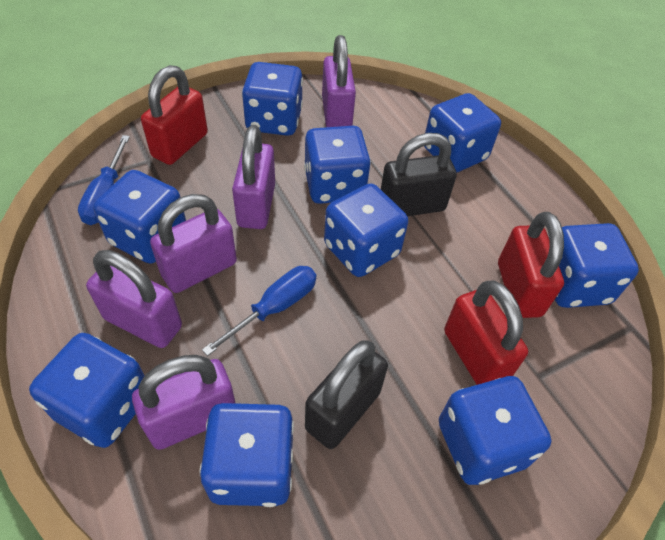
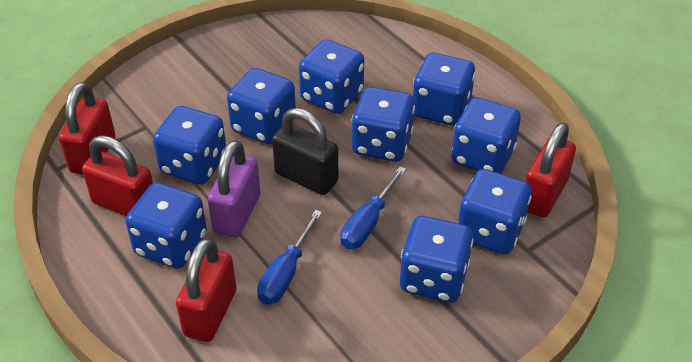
black padlock: [305,340,388,449] [381,133,457,216] = 2 -> [272,108,338,195] = 1
purple padlock: [86,250,182,348] [132,355,235,450] [150,194,237,293] [232,125,275,229] [322,35,356,127] = 5 -> [208,140,260,238] = 1
red padlock: [141,65,208,165] [444,280,528,385] [498,212,564,318] = 3 -> [59,82,115,175] [82,135,153,216] [176,238,236,342] [525,123,576,218] = 4

